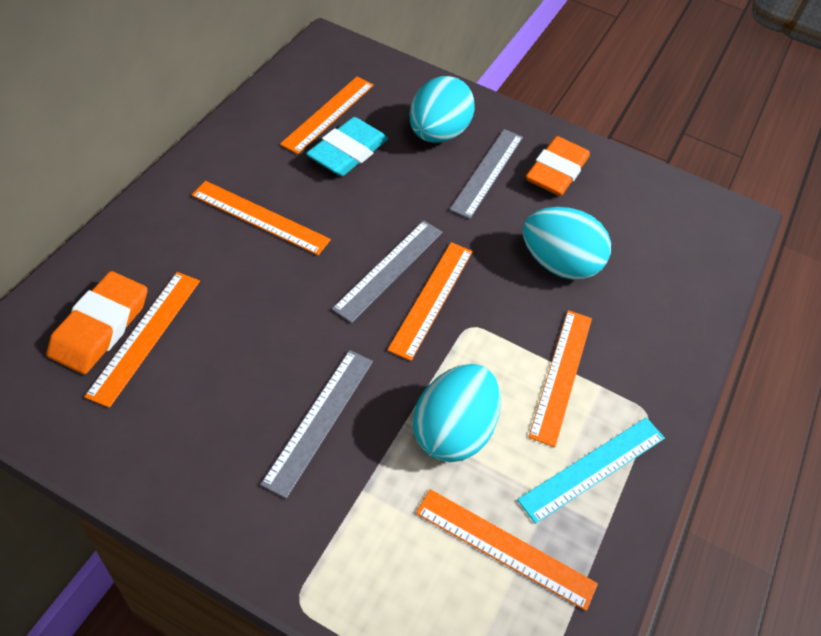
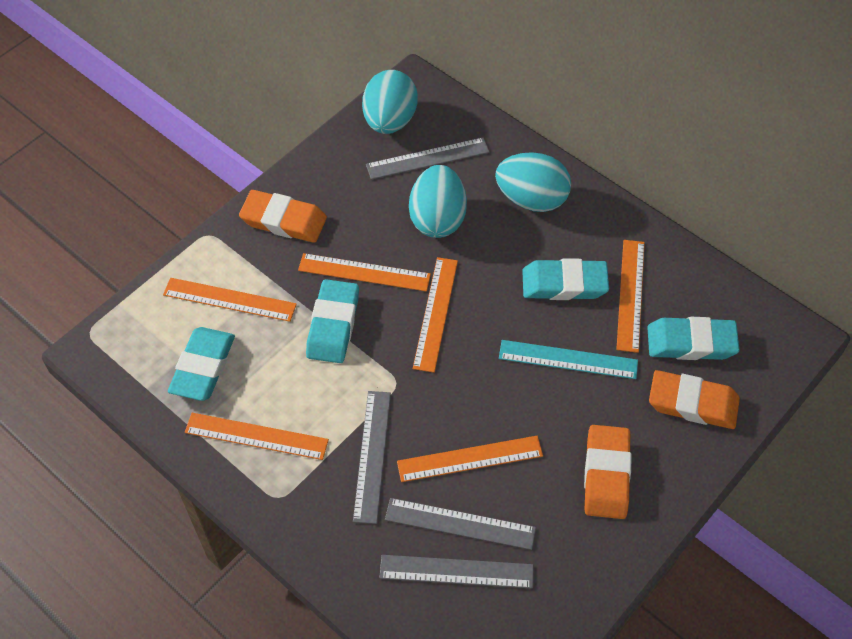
grey ruler: [260,350,373,498] [332,221,443,323] [449,129,523,219] = 3 -> [353,391,391,524] [366,138,489,179] [379,555,533,588] [385,498,536,550] = 4
orange eraser: [47,271,148,374] [526,136,590,196] = 2 -> [239,190,327,243] [584,425,632,519] [649,370,740,429] = 3
turquoise eraser: [306,117,388,176] = 1 -> [168,327,235,401] [306,279,359,363] [522,258,609,300] [647,317,740,360] = 4

